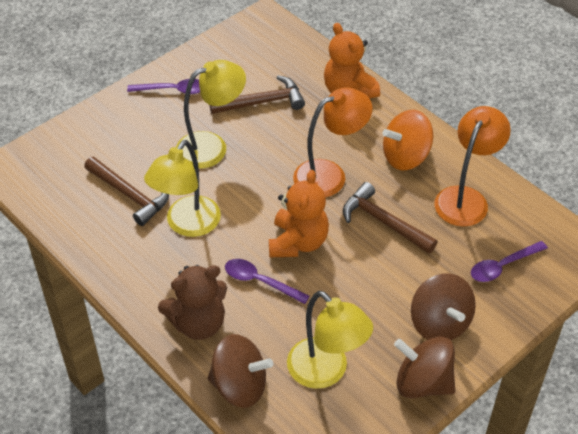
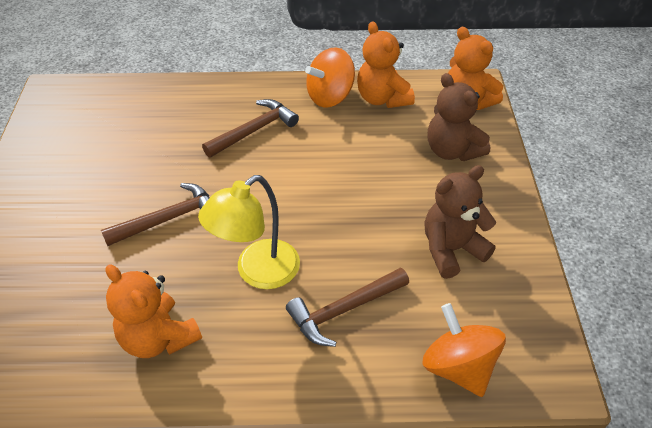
brown spinning top: [207,334,273,408] [394,336,455,399] [411,273,476,340] = 3 -> none = 0
brown teddy bear: [158,265,227,340] = 1 -> [425,165,496,279] [428,73,490,161] = 2
orange lamp: [293,88,372,198] [434,106,511,227] = 2 -> none = 0
orange spinning top: [382,110,433,170] = 1 -> [305,47,355,107] [422,303,506,397] = 2
orange teddy bear: [269,170,329,257] [324,23,380,99] = 2 -> [105,264,202,358] [357,21,415,108] [448,27,503,110] = 3
purple spoon: [127,79,200,94] [225,259,310,304] [471,241,548,282] = 3 -> none = 0
yellow lamp: [144,140,221,237] [176,60,246,169] [287,291,373,389] = 3 -> [198,175,300,289] = 1

